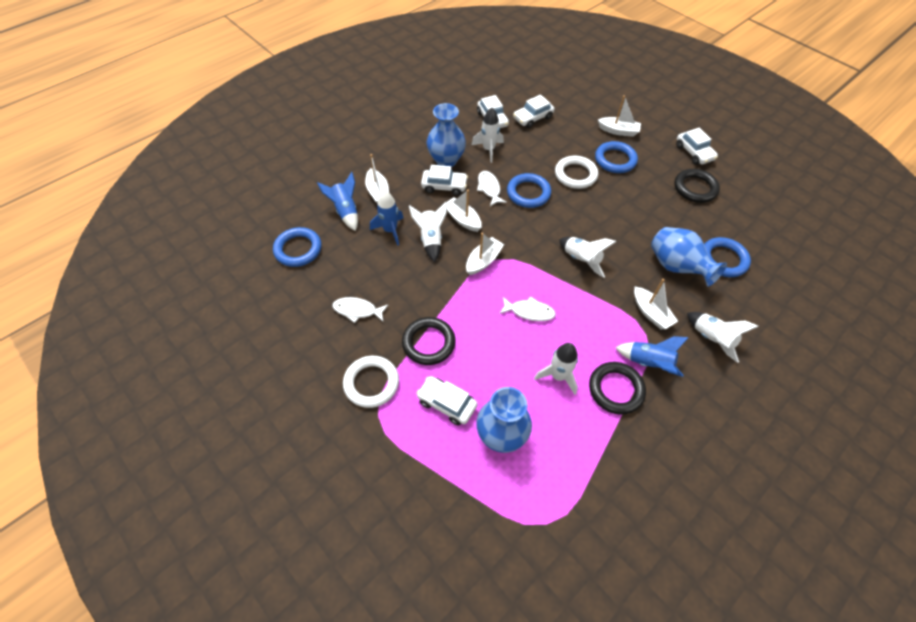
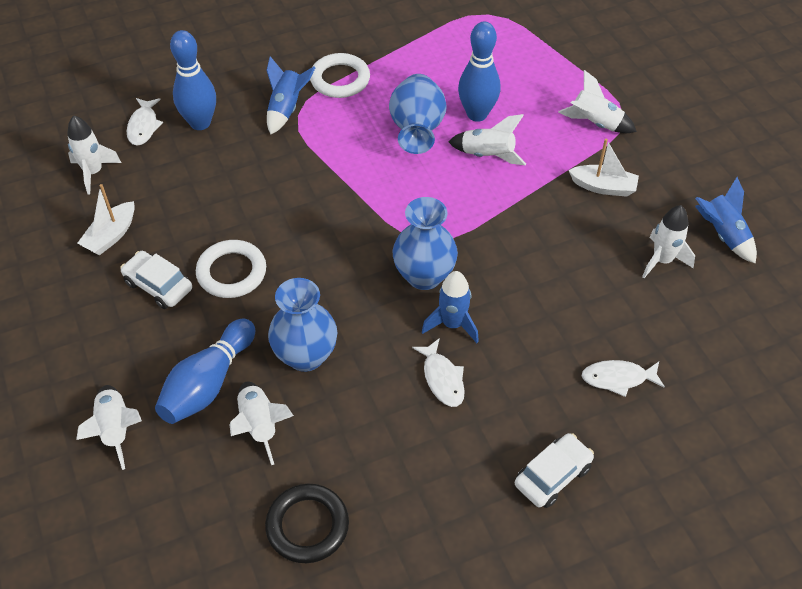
black ring: [402,317,455,365] [589,362,646,415] [674,169,720,203] = 3 -> [265,484,349,563] = 1
blue bowling pin: none = 0 -> [155,318,255,424] [170,30,216,130] [458,22,500,122] = 3
blue ring: [273,227,321,267] [507,173,551,208] [595,141,638,173] [704,237,751,277] = 4 -> none = 0
white boat: [365,154,389,204] [447,189,482,232] [466,233,504,275] [598,95,641,137] [634,279,678,329] = 5 -> [77,184,135,256] [569,139,639,197] = 2
white car: [416,376,477,426] [421,165,468,196] [477,95,509,128] [513,95,554,128] [676,128,718,165] = 5 -> [120,251,192,309] [515,433,594,508] = 2
white rocket: [409,202,447,262] [472,108,504,163] [534,343,578,395] [559,237,617,278] [687,312,759,363] = 5 -> [67,116,121,194] [76,385,142,470] [229,382,294,465] [448,114,526,166] [558,70,637,133] [642,205,695,278] = 6

